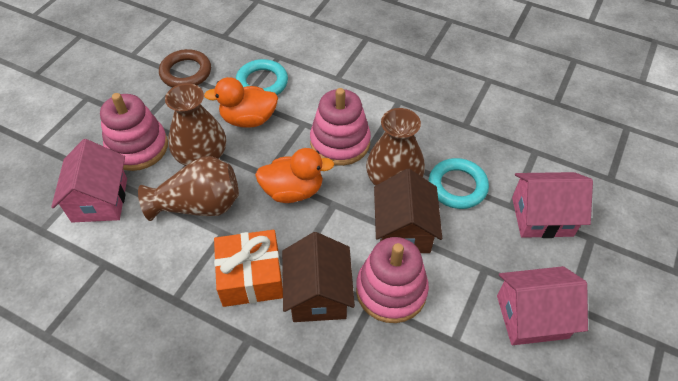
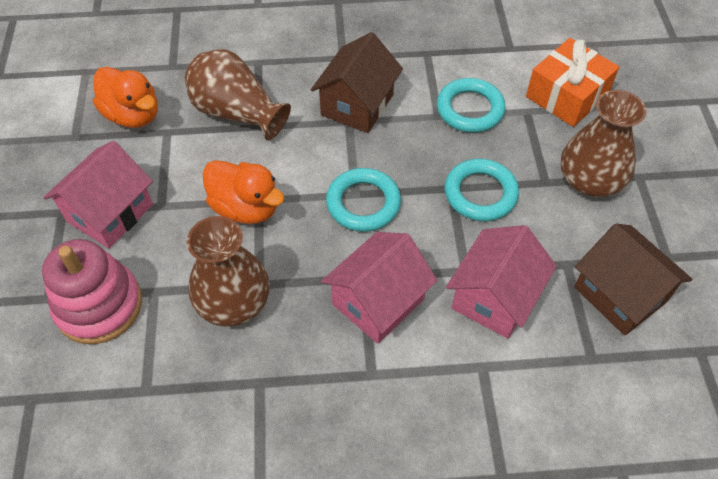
brown ring: [159,49,211,87] = 1 -> none = 0
pink stacking toy: [100,93,168,171] [310,88,371,166] [356,237,429,323] = 3 -> [42,239,142,344] = 1
turquoise ring: [236,59,288,95] [429,158,489,209] = 2 -> [326,168,401,232] [437,78,506,133] [445,159,519,221] = 3

